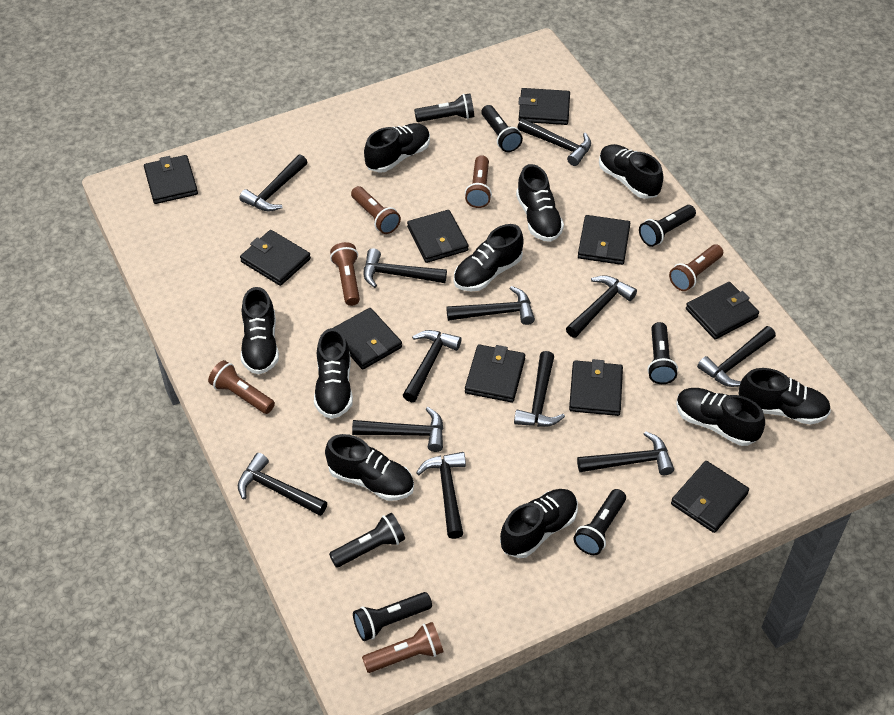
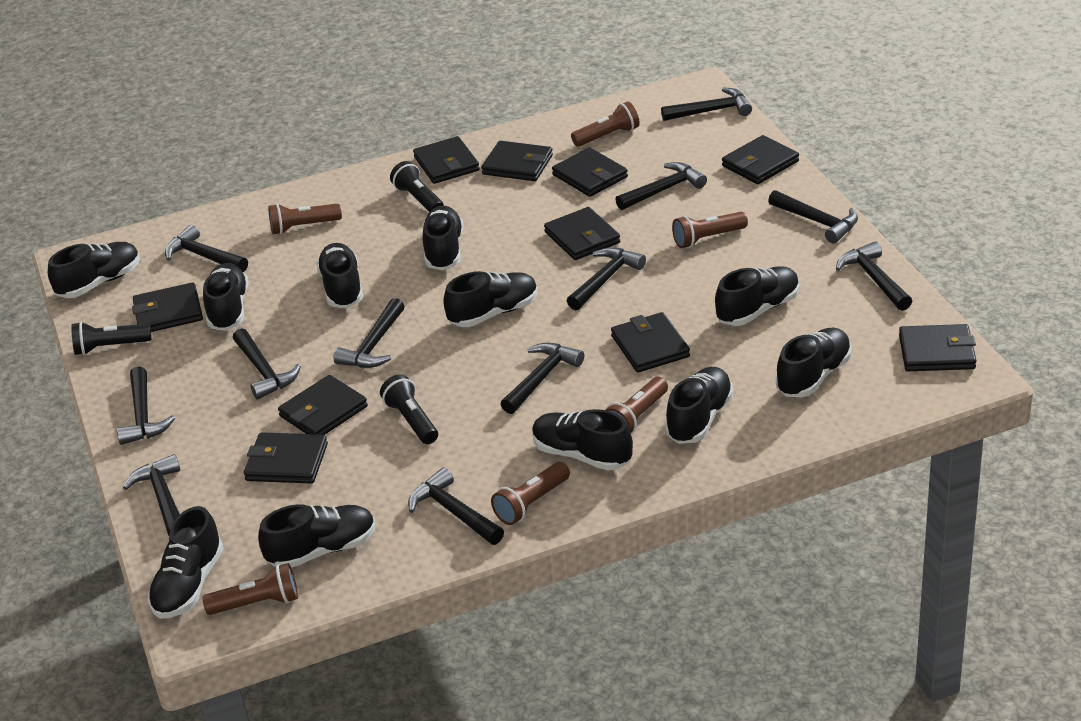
black flashlight: [329,513,405,568] [353,592,432,641] [414,94,474,122] [481,105,523,152] [574,489,626,555] [639,205,696,247] [647,322,678,384] = 7 -> [71,322,152,355] [380,374,438,444] [390,161,444,212] = 3
black shoe: [241,287,279,375] [314,328,353,419] [325,434,414,501] [364,123,430,173] [454,224,524,291] [500,489,578,558] [516,164,564,242] [599,144,663,199] [676,388,765,446] [739,368,831,425] = 10 -> [48,242,140,298] [147,506,224,619] [203,263,248,331] [258,504,375,568] [316,243,363,308] [422,206,463,270] [443,271,538,327] [532,409,633,471] [665,367,733,444] [715,266,799,326] [776,328,852,398] = 11

